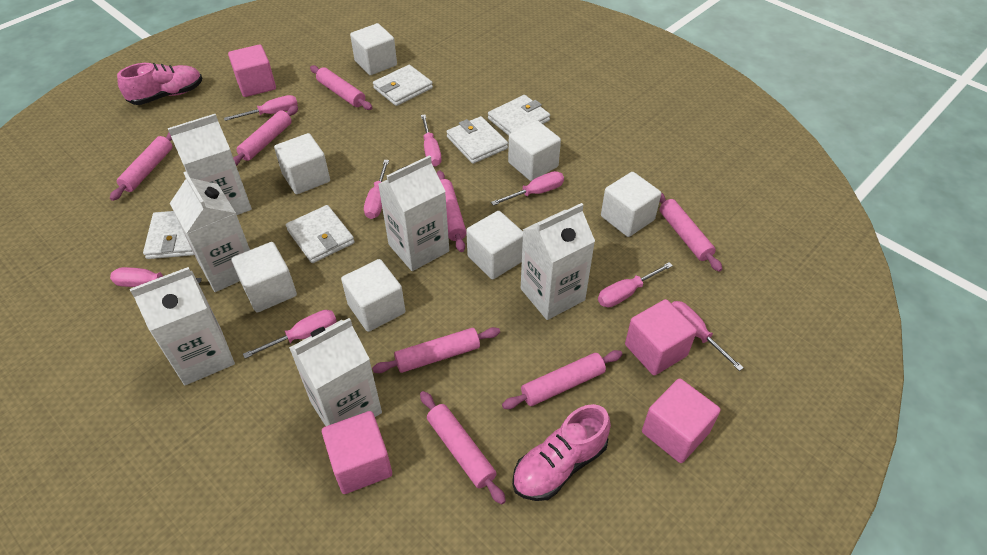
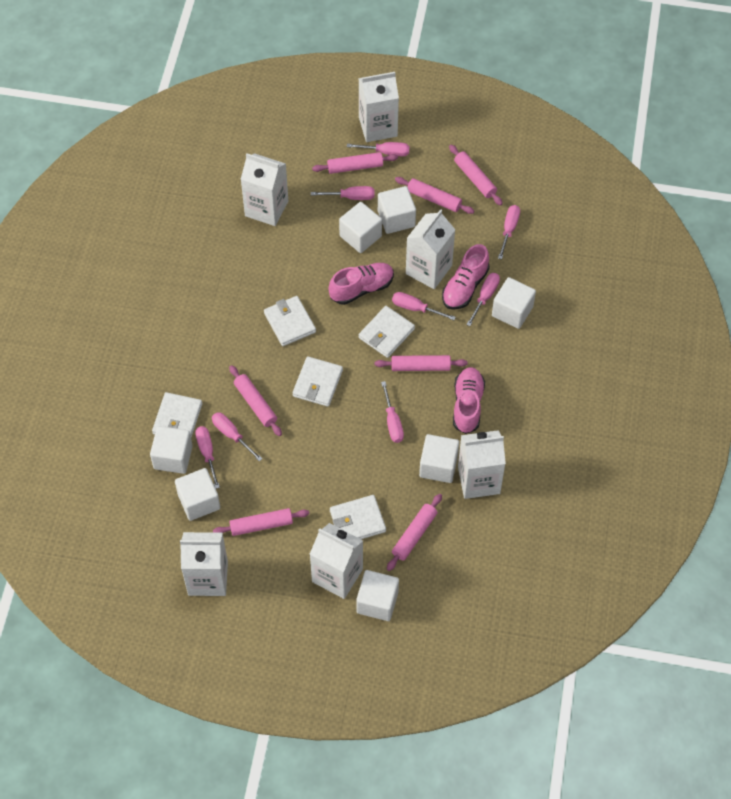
pink cube: [228,44,276,97] [322,411,392,494] [625,299,697,376] [642,378,721,463] = 4 -> none = 0
pink rolling pin: [110,133,172,201] [233,105,298,166] [310,65,372,110] [372,327,500,373] [420,391,506,505] [437,170,466,252] [502,350,623,409] [659,192,722,272] = 8 -> [213,508,309,536] [229,365,282,436] [312,152,398,174] [375,355,468,371] [387,494,442,571] [395,177,474,214] [449,145,503,205] = 7
pink shoe: [117,63,202,105] [512,404,611,501] = 2 -> [329,263,394,305] [442,244,490,310] [453,367,485,434] = 3

